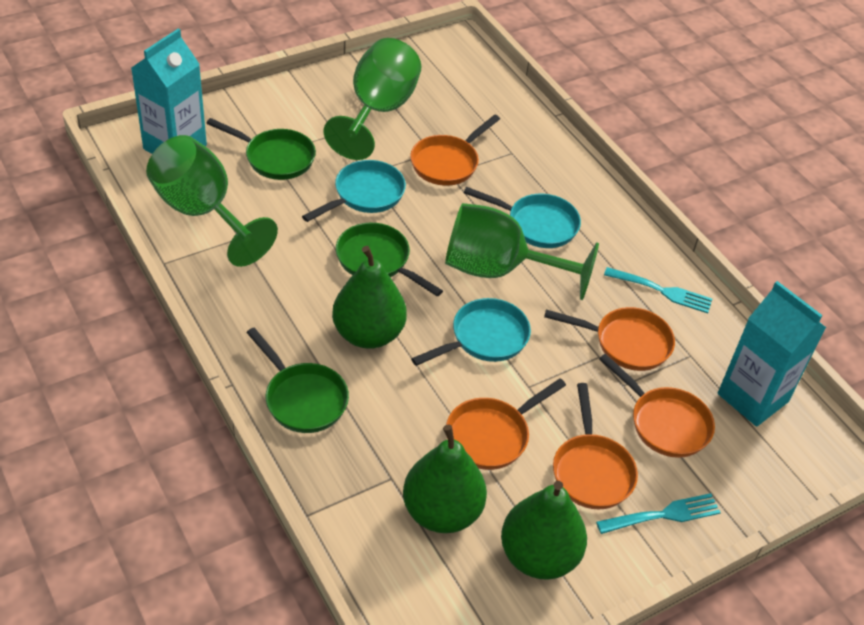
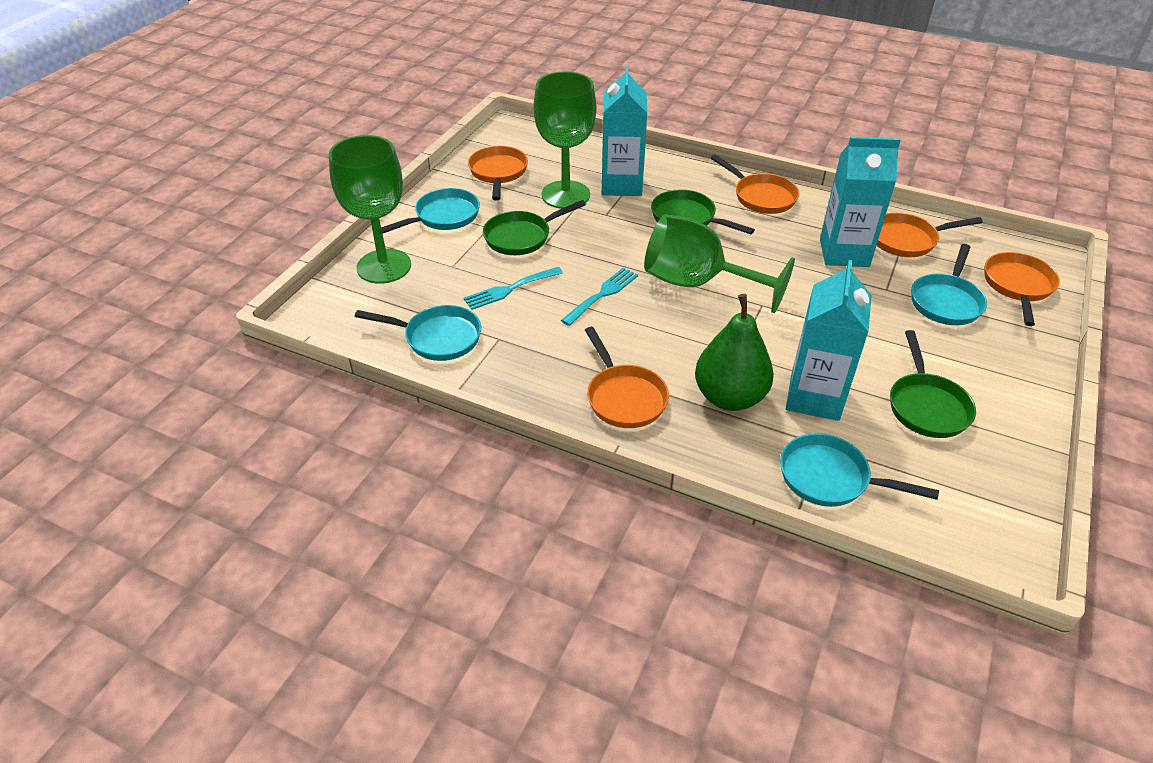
green pear: [332,246,407,349] [403,425,487,533] [501,481,587,580] = 3 -> [695,294,774,411] = 1
turquoise carton: [131,28,207,154] [718,281,827,427] = 2 -> [602,65,647,196] [786,260,872,421] [820,137,901,267] = 3
turquoise pan: [302,160,406,222] [411,298,531,366] [464,187,581,248] = 3 -> [355,305,481,361] [381,188,480,234] [780,433,939,507] [911,244,987,325] = 4

